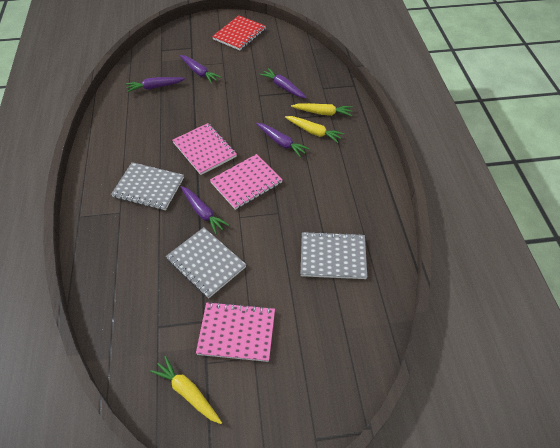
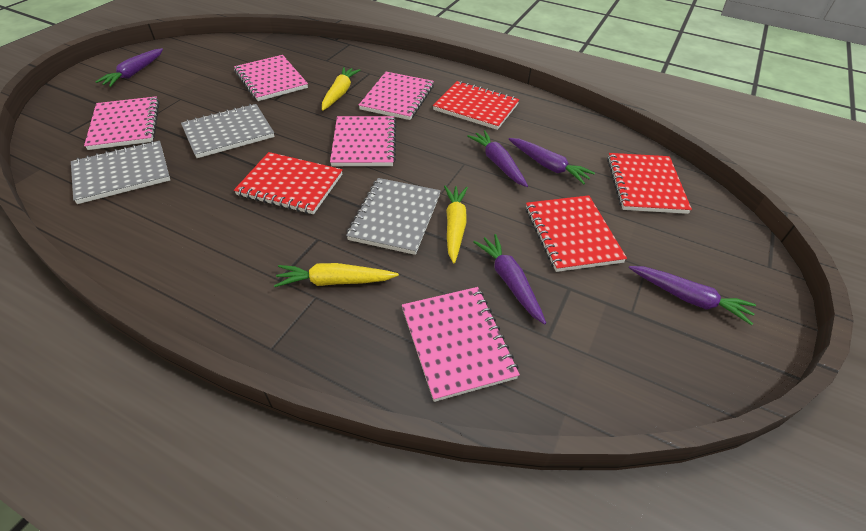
pink notebook: [172,123,237,175] [196,302,275,362] [210,154,283,210] = 3 -> [84,96,159,150] [234,55,308,101] [330,116,396,166] [359,72,434,120] [402,287,520,402] = 5
red notebook: [212,16,266,50] = 1 -> [234,152,343,214] [433,81,520,130] [526,195,627,272] [607,153,692,214] = 4

